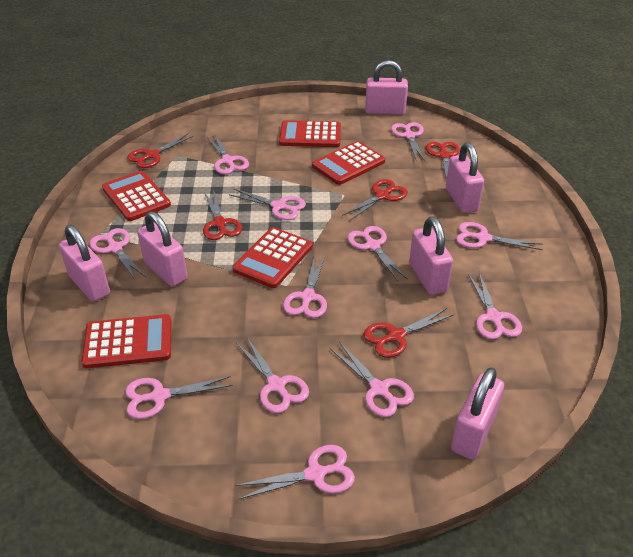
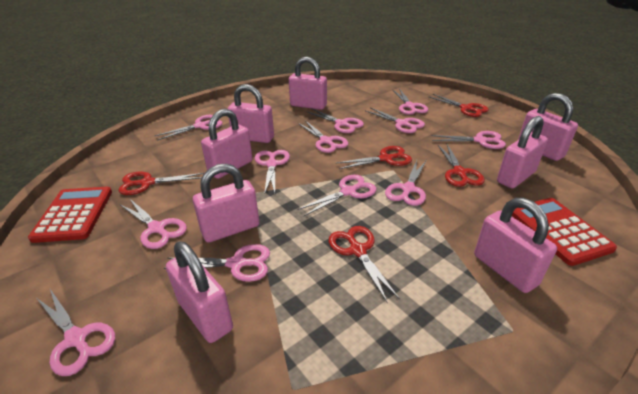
pink padlock: [59,225,110,302] [137,211,188,287] [365,60,408,115] [409,217,453,295] [446,142,484,213] [451,367,504,460] = 6 -> [166,241,233,343] [193,164,260,243] [201,109,253,179] [228,84,274,143] [289,57,327,110] [474,198,557,293] [497,116,548,188] [518,93,578,161] = 8
red calculator: [81,314,171,369] [102,171,171,221] [232,227,313,288] [279,120,341,147] [312,141,385,185] = 5 -> [28,187,112,243] [512,198,617,266] = 2

